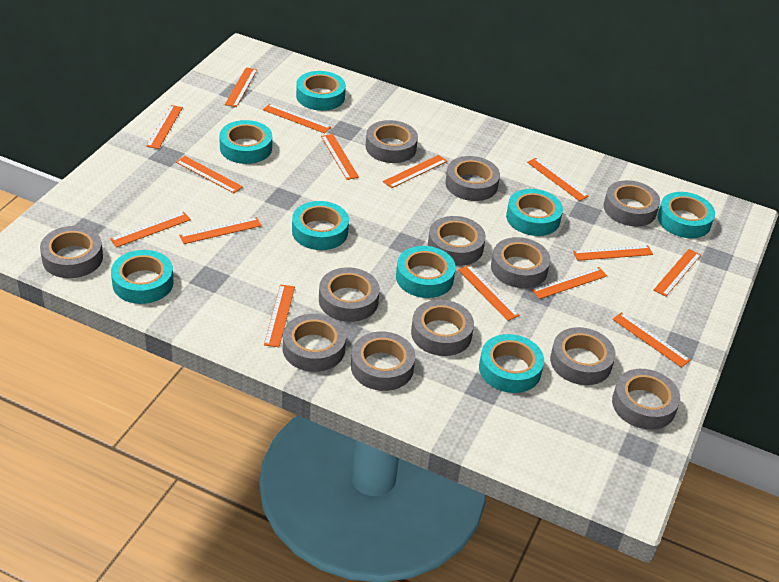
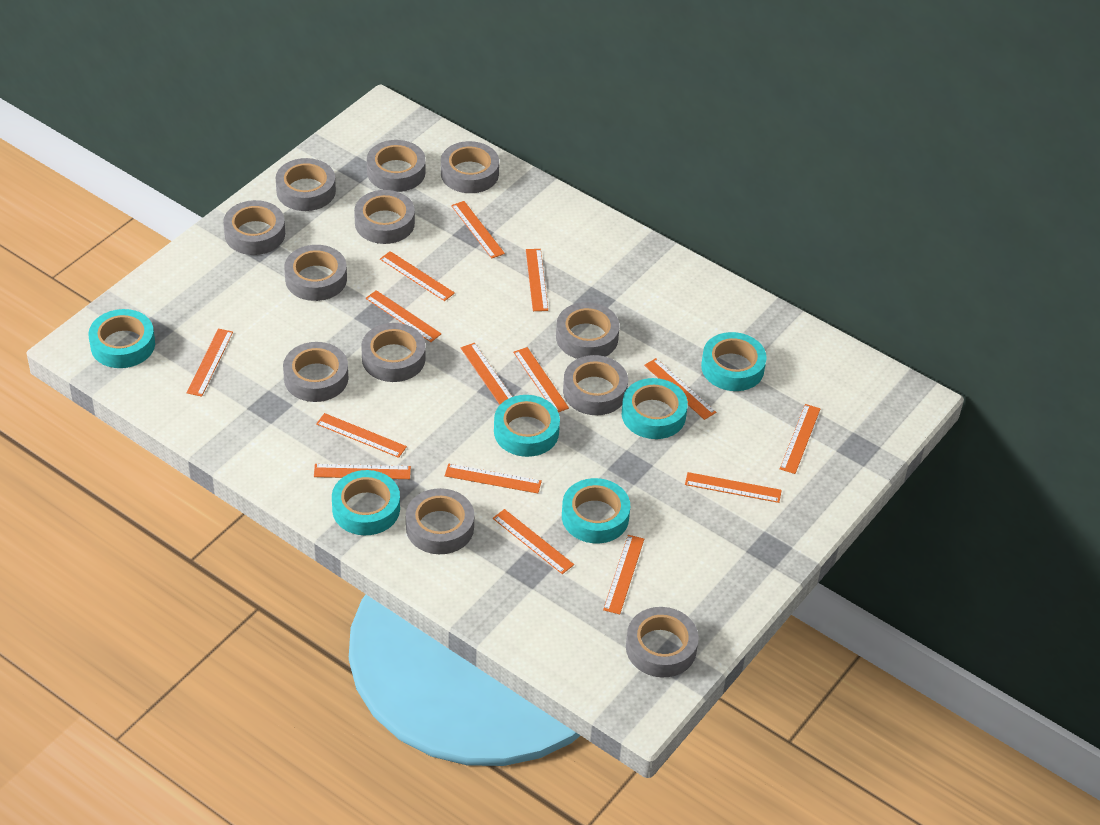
turquoise tape: [111,250,174,304] [219,120,272,164] [292,201,349,250] [296,71,346,111] [396,246,456,298] [479,334,544,393] [506,189,563,236] [657,192,715,238] = 8 -> [88,309,155,368] [332,470,400,535] [494,395,560,457] [562,478,630,543] [622,378,688,439] [701,332,767,391] = 6

